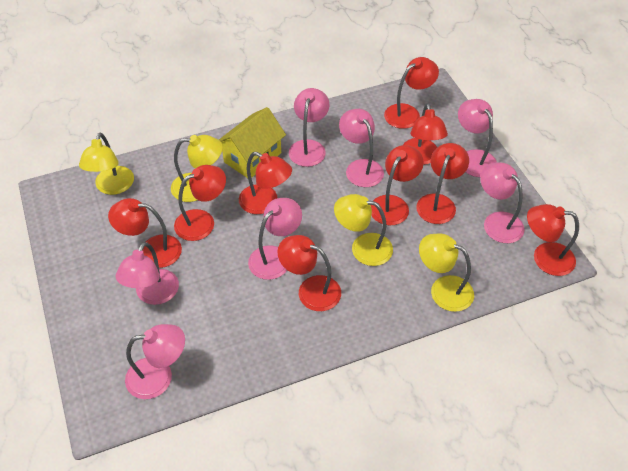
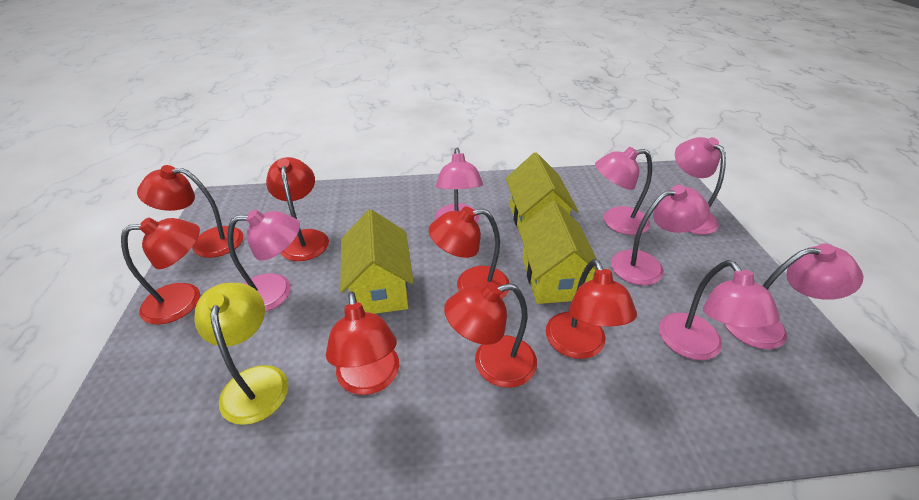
red lamp: [108,198,182,268] [174,165,226,241] [239,152,292,214] [277,235,341,311] [371,145,424,226] [384,57,439,129] [403,103,448,165] [416,143,469,224] [527,204,579,276] = 9 -> [121,218,200,325] [137,165,244,258] [266,157,329,261] [326,291,399,395] [429,207,509,299] [444,282,537,388] [546,259,637,359] = 7
yellow house: [219,107,286,178] = 1 -> [340,209,414,314] [506,153,578,233] [518,201,597,304] = 3
yellow lamp: [79,132,134,195] [171,135,223,202] [334,194,393,266] [419,233,474,312] = 4 -> [195,283,288,425] = 1

